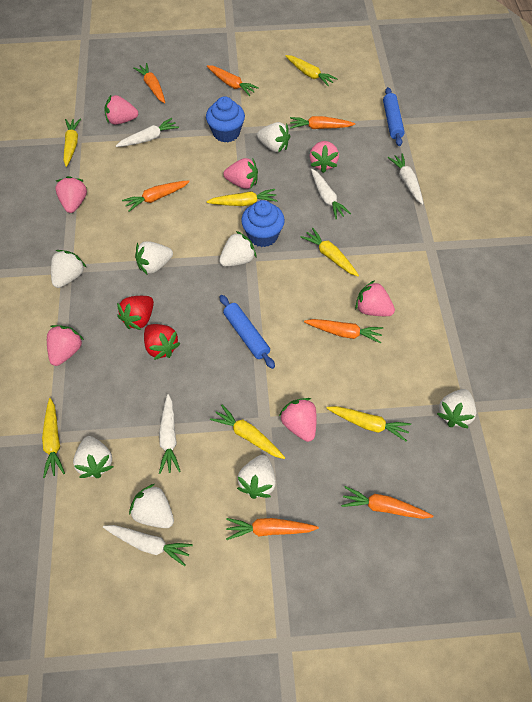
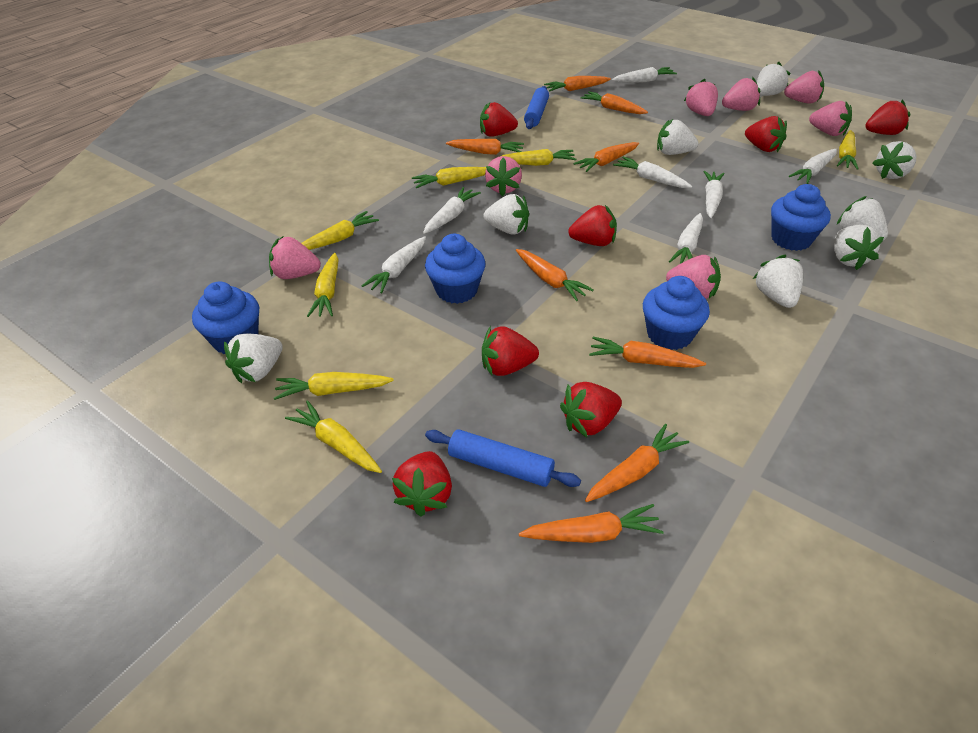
blue cupcake: [206,96,245,142] [241,200,285,247] = 2 -> [192,281,259,354] [425,234,486,304] [643,276,710,350] [771,184,831,251] = 4
orange carrot: [122,180,190,212] [133,63,165,103] [207,65,259,96] [226,518,319,540] [290,116,355,129] [304,319,383,344] [341,486,433,519] = 7 -> [446,139,524,155] [516,249,594,301] [519,504,664,543] [544,76,611,91] [573,142,639,172] [580,91,648,114] [585,424,689,502] [589,337,706,368] = 8
red strawberry: [117,296,154,330] [144,324,181,360] = 2 -> [392,451,452,517] [480,102,518,137] [482,326,539,376] [560,382,622,437] [568,205,617,246] [745,116,787,152] [865,100,910,135] = 7
white carrot: [103,525,193,566] [116,118,179,147] [159,394,181,474] [311,169,351,219] [388,153,423,204] = 5 -> [362,236,426,293] [423,187,481,234] [612,67,677,82] [613,157,692,188] [669,213,703,264] [703,171,725,218] [789,149,837,184] = 7

